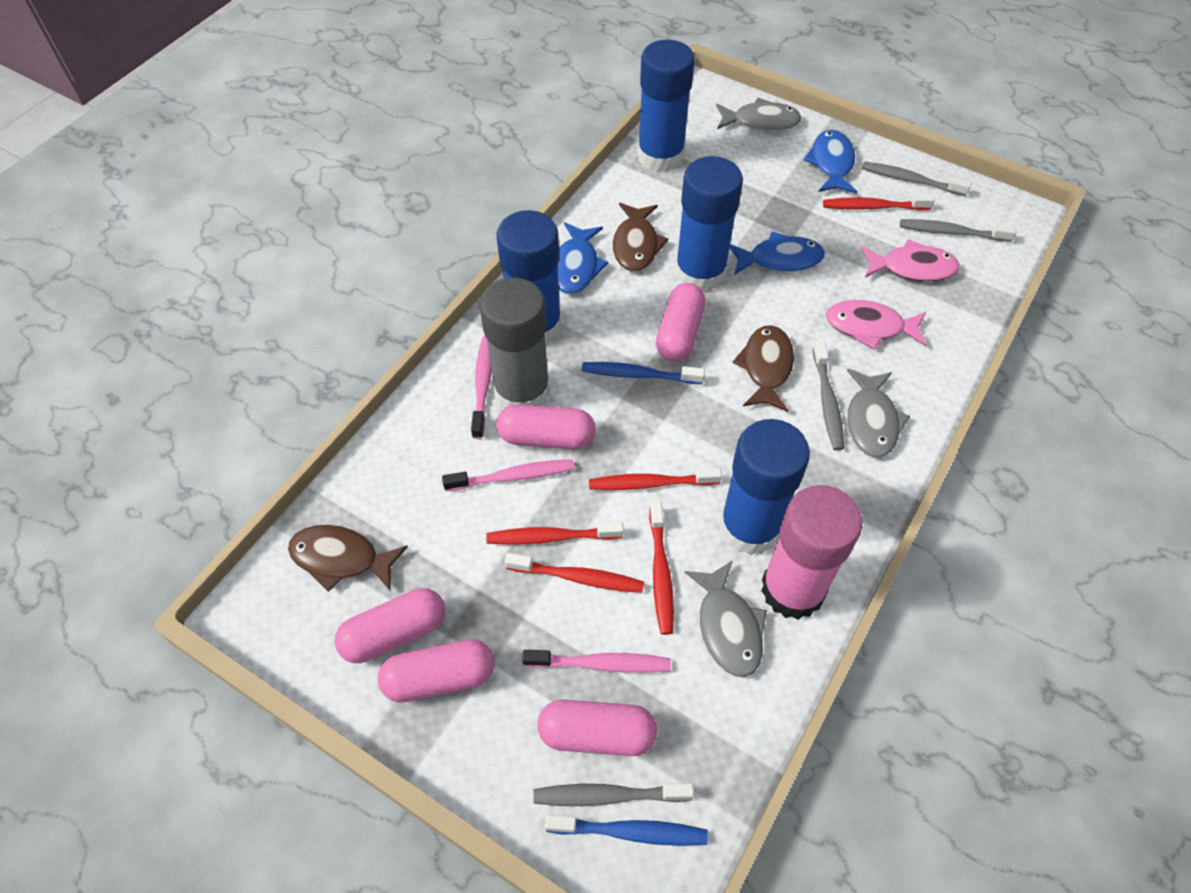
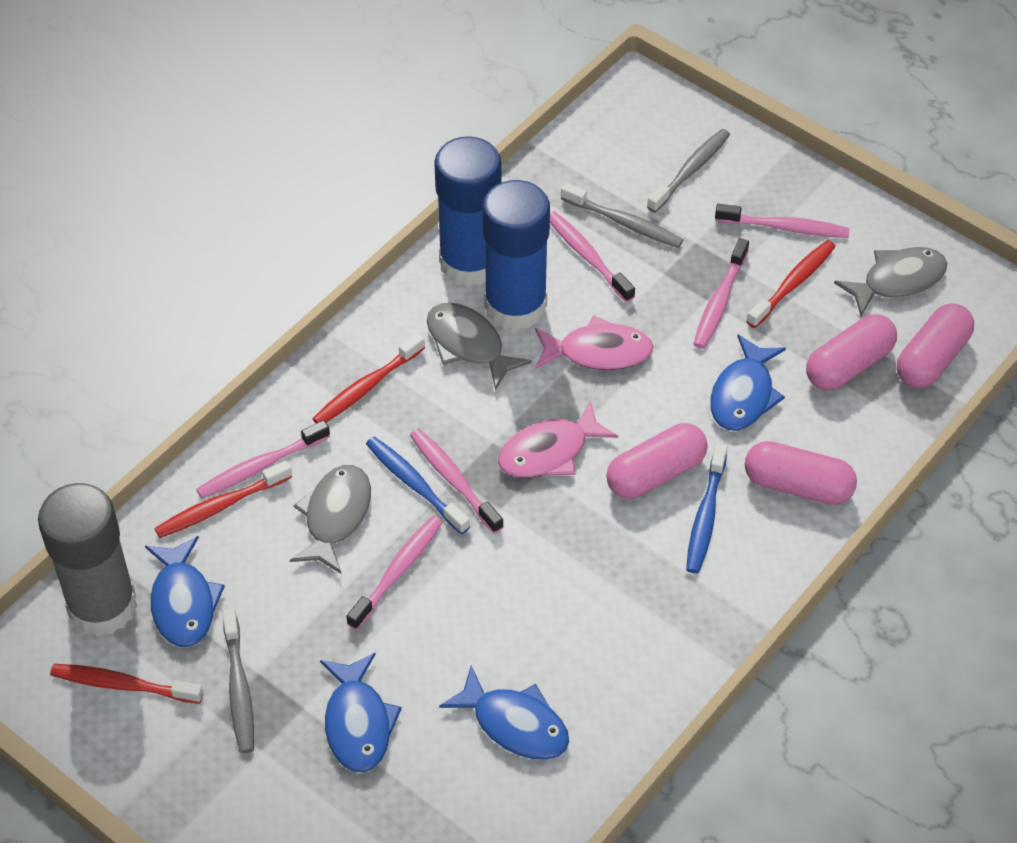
blue fish: [558,222,609,294] [730,232,825,275] [803,130,857,194] = 3 -> [145,536,225,647] [320,653,402,773] [439,666,569,760] [710,334,786,431] = 4
blue glue stick: [497,210,562,343] [637,40,695,173] [675,156,743,291] [719,419,810,555] = 4 -> [434,136,501,287] [482,180,550,331] = 2
brown fish: [288,525,408,592] [613,203,668,272] [732,325,794,412] = 3 -> none = 0
grey toothbrush: [533,783,694,806] [813,340,844,451] [862,162,972,196] [900,219,1016,242] = 4 -> [223,608,254,753] [561,183,683,248] [647,129,730,213] = 3
pink capsule: [335,588,445,663] [378,639,494,702] [496,404,596,449] [537,700,658,756] [656,283,706,362] = 5 -> [606,423,708,499] [745,441,857,505] [806,314,897,390] [897,303,974,388] = 4
pink glue stick: [761,485,862,620] = 1 -> none = 0
pink toothbrush: [442,459,575,491] [471,336,492,439] [522,650,671,673] = 3 -> [196,420,330,499] [346,516,443,630] [410,429,504,534] [550,211,635,303] [693,238,749,349] [715,204,850,238] = 6
red toothbrush: [486,522,623,545] [505,553,644,593] [589,468,722,490] [649,500,674,635] [823,194,935,210] = 5 -> [50,664,203,704] [154,460,292,538] [312,333,425,423] [746,240,835,328] = 4

